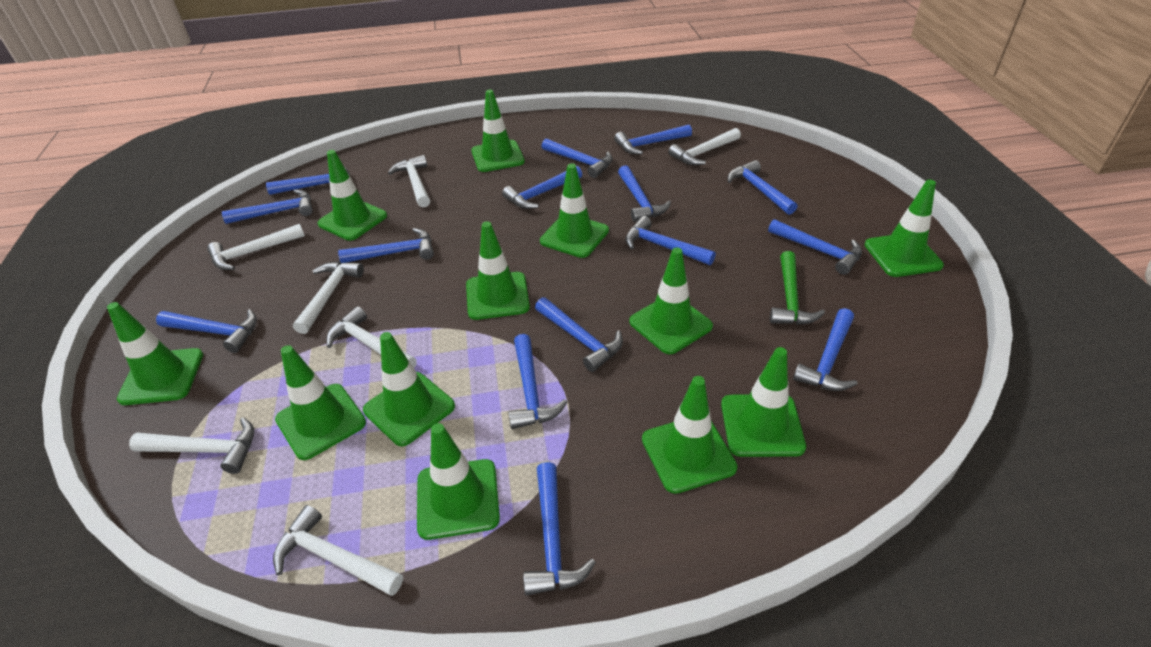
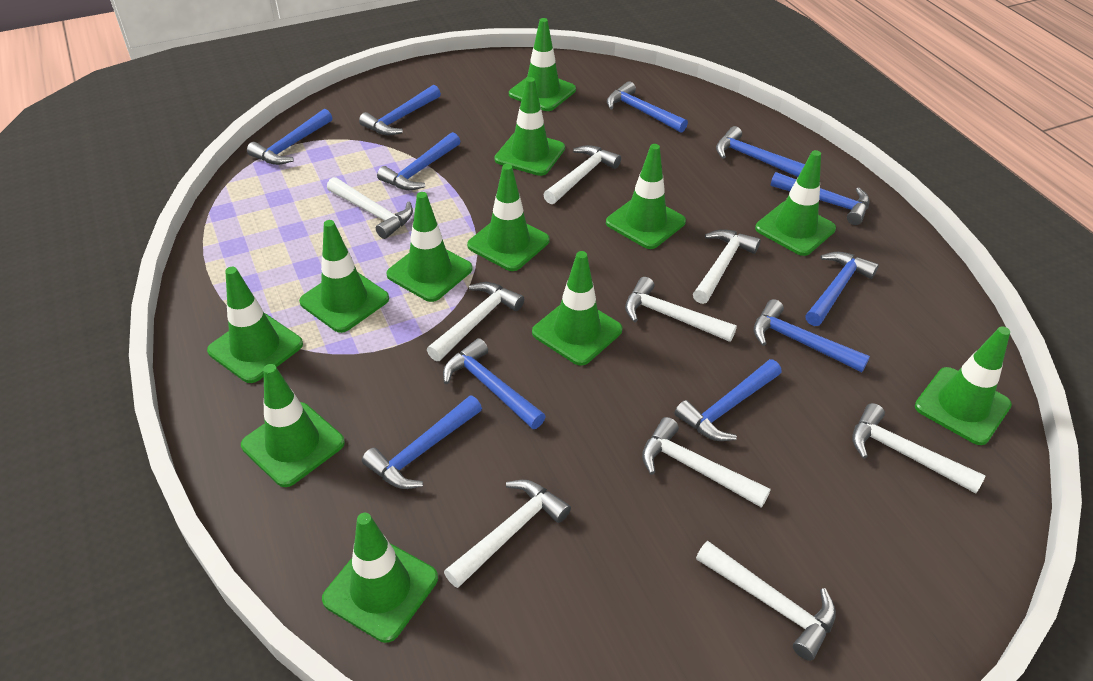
blue hammer: [156,309,257,353] [222,189,313,224] [266,166,350,195] [338,228,434,263] [502,166,582,209] [509,334,567,429] [523,462,596,595] [535,297,623,372] [542,138,613,178] [614,125,692,155] [618,165,671,222] [625,216,716,265] [728,160,798,215] [768,219,862,275] [793,308,857,391] = 15 -> [247,109,332,165] [359,85,441,135] [362,396,482,489] [377,132,460,190] [443,338,546,429] [607,81,688,133] [675,359,782,441] [716,126,805,177] [754,299,870,372] [770,172,869,225] [805,252,879,326] = 11
green hammer: [770,251,825,325] = 1 -> none = 0
white hammer: [129,417,254,474] [207,224,305,270] [273,505,403,596] [293,261,364,334] [326,306,417,368] [388,155,430,207] [668,128,741,165] = 7 -> [327,177,413,239] [427,282,524,361] [444,480,571,588] [543,145,621,204] [625,277,737,342] [642,417,771,507] [693,229,761,304] [696,541,836,661] [852,403,986,493] = 9

